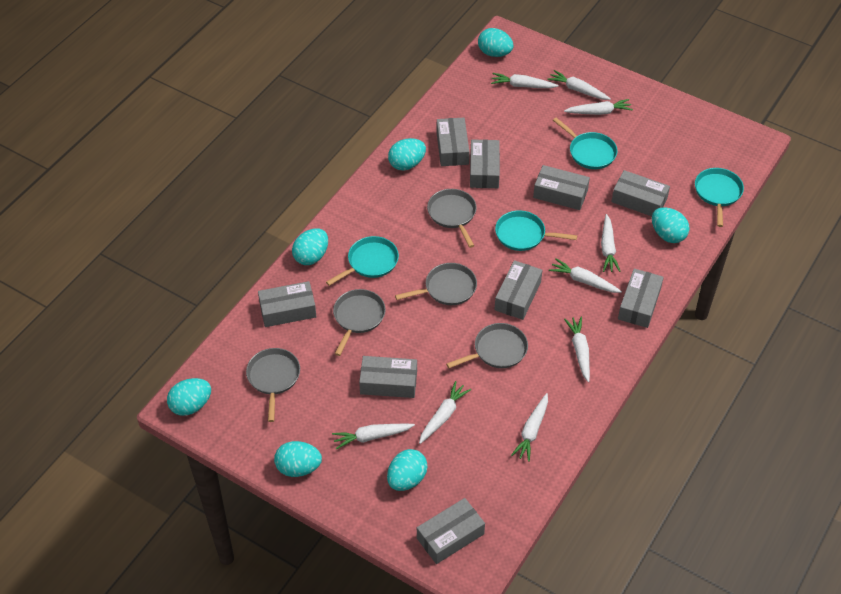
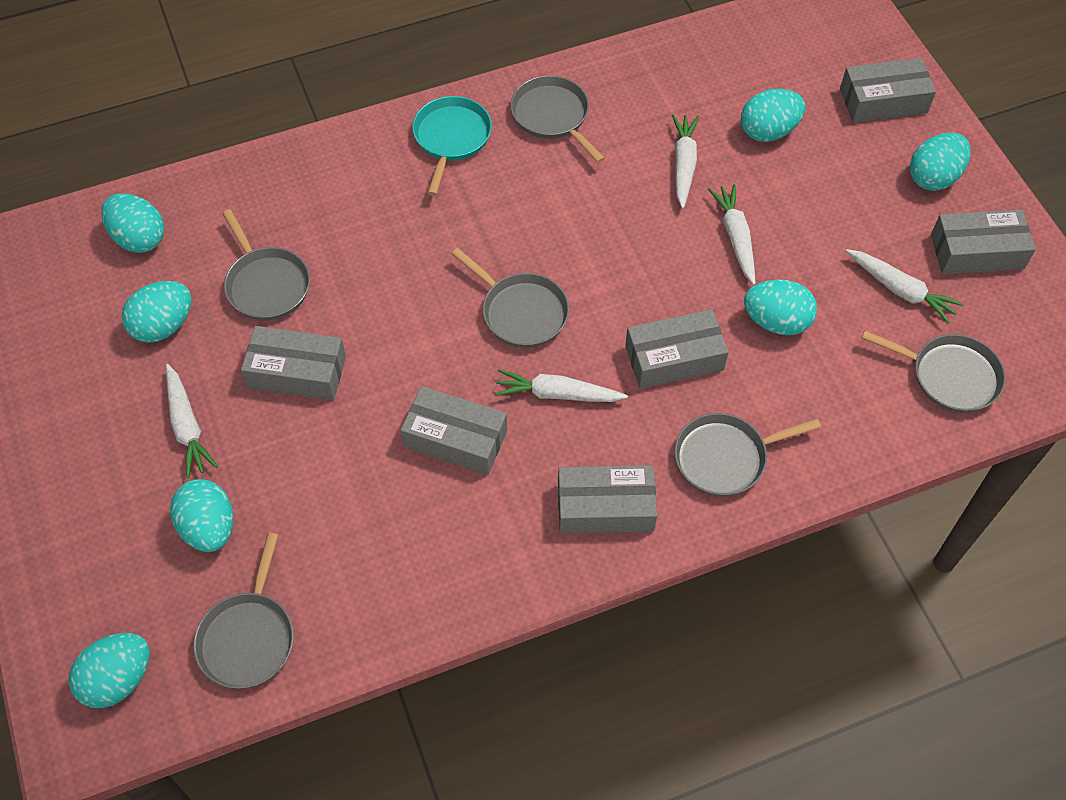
grey box: [258,281,316,327] [359,356,417,398] [417,498,485,564] [437,118,469,166] [470,139,500,188] [494,260,542,320] [533,165,590,210] [611,170,670,216] [618,268,664,328] = 9 -> [241,326,346,400] [400,386,507,475] [558,465,657,534] [625,309,729,389] [840,58,936,123] [931,209,1036,274] = 6
grey pan: [246,348,300,422] [333,289,386,356] [395,263,477,305] [427,189,477,248] [446,323,528,368] = 5 -> [194,533,294,689] [222,209,310,321] [452,248,569,348] [511,75,605,163] [675,413,821,497] [861,331,1006,413] = 6
turquoise pan: [326,236,399,286] [495,210,577,251] [553,118,618,169] [695,168,744,227] = 4 -> [412,96,492,196] = 1
white carrot: [332,423,415,450] [419,381,471,444] [491,73,559,88] [511,393,548,462] [547,70,611,100] [549,258,622,293] [564,99,633,115] [564,317,590,382] [601,214,621,272] = 9 -> [166,364,218,478] [495,369,628,402] [672,114,699,209] [708,184,756,285] [846,249,963,324] = 5

